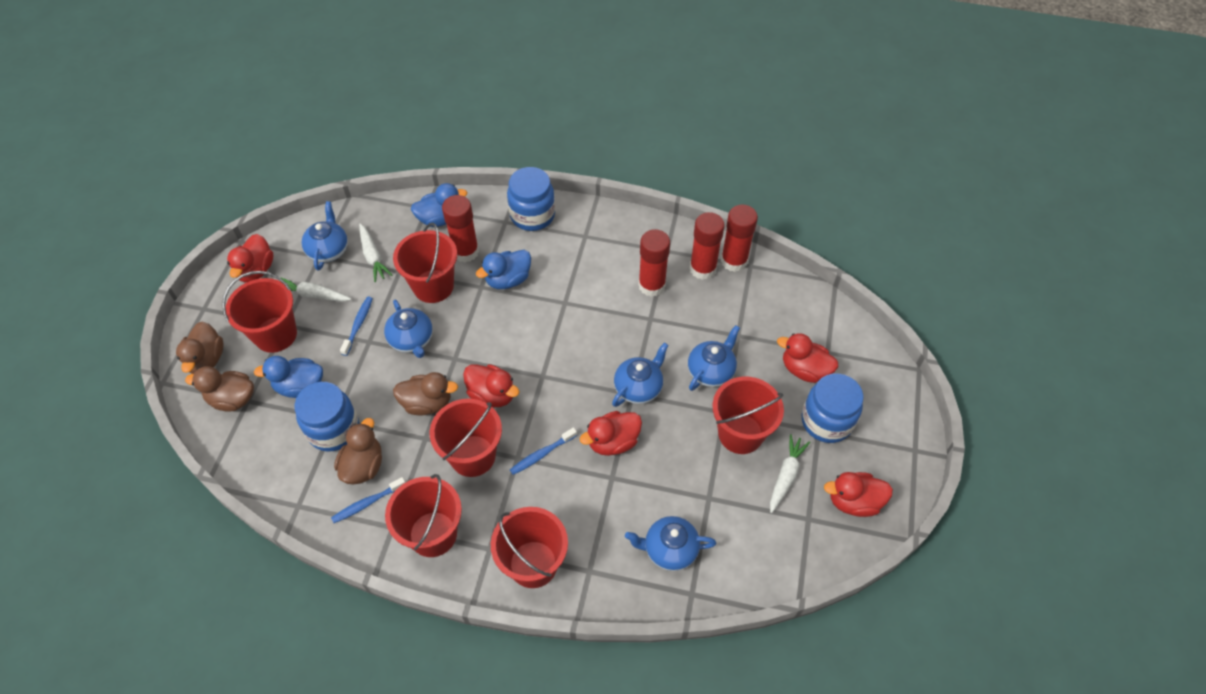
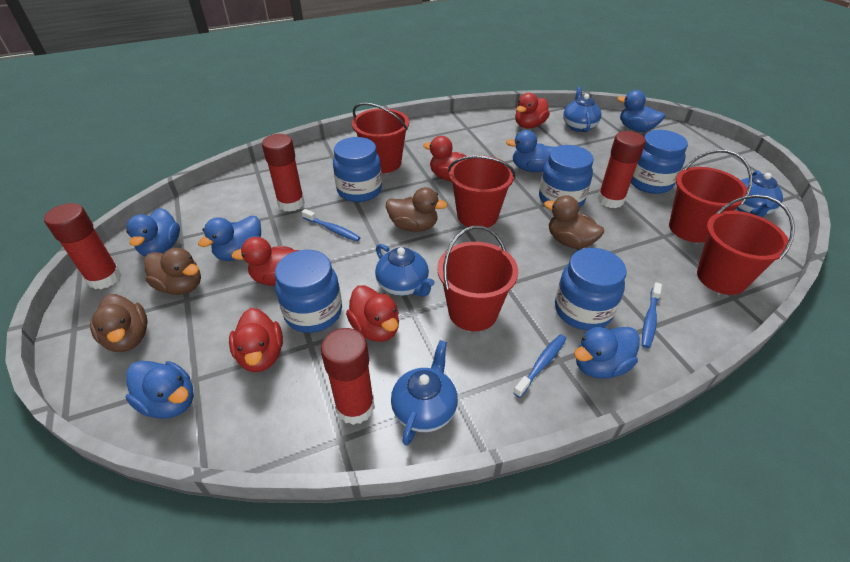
blue duck: [254,356,323,398] [411,183,467,227] [476,250,531,289] = 3 -> [126,208,180,256] [126,361,194,419] [198,216,261,261] [506,130,555,172] [574,327,640,379] [617,90,665,132] = 6
blue jar: [294,382,359,452] [507,167,555,231] [802,373,864,443] = 3 -> [275,250,342,333] [333,137,382,202] [539,145,594,208] [555,248,627,330] [631,130,688,194] = 5
blue teapot: [302,201,348,271] [384,300,433,358] [612,342,669,407] [625,516,716,571] [688,325,740,391] = 5 -> [375,244,435,297] [391,340,458,446] [563,87,601,133] [737,170,783,217] = 4
red bucket: [222,271,297,353] [385,474,462,557] [393,223,457,303] [430,399,502,477] [491,507,568,588] [712,377,784,454] = 6 -> [352,103,409,173] [437,226,518,331] [448,155,516,228] [669,150,753,243] [697,195,795,295] = 5
white carrot: [280,277,351,302] [359,224,393,282] [770,434,810,513] = 3 -> none = 0

